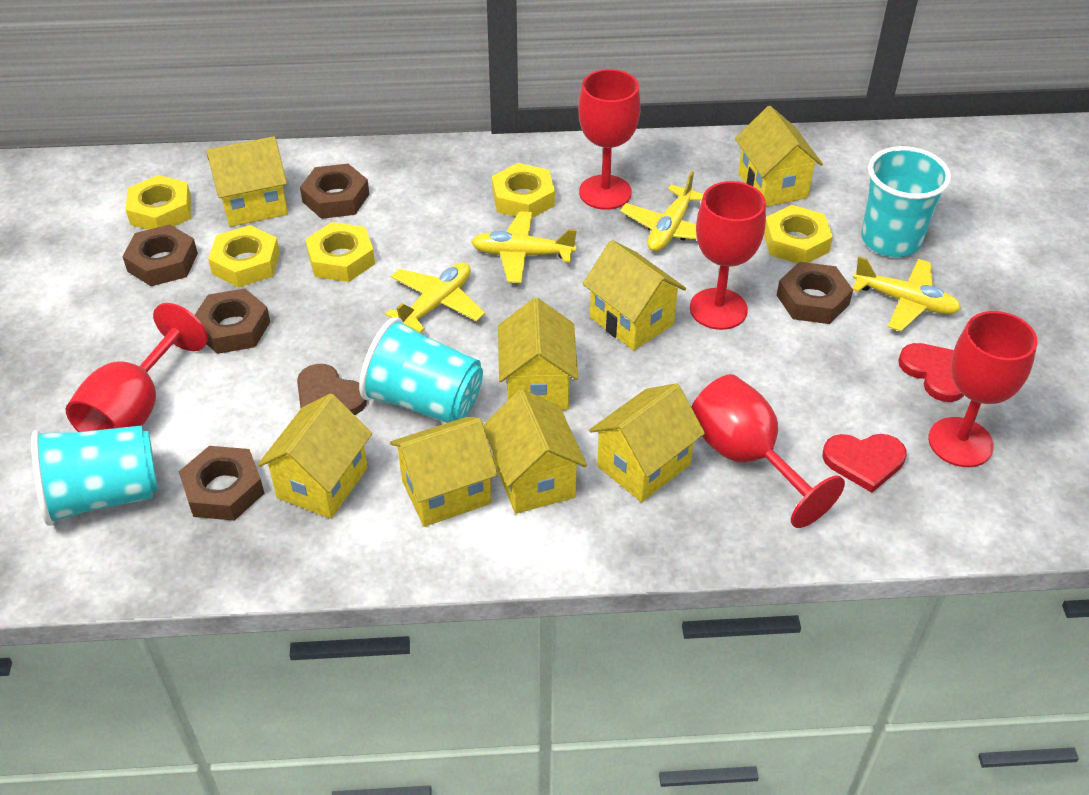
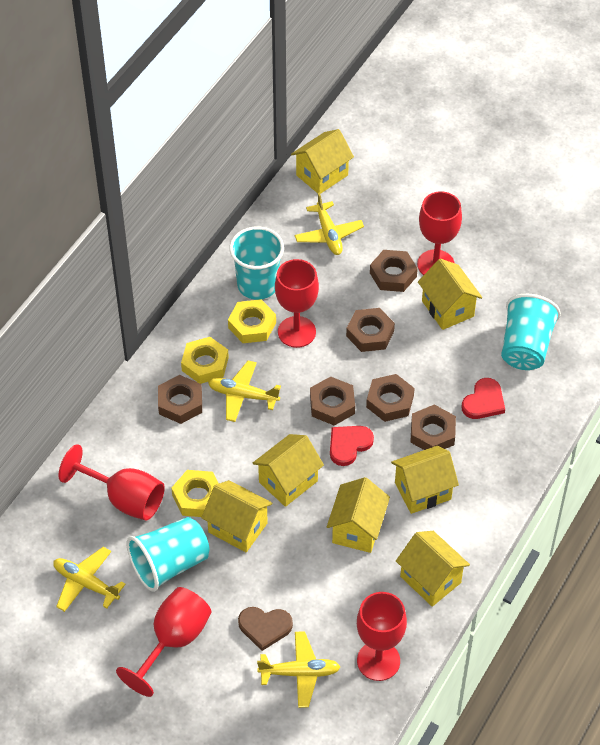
brown nut: [122,224,198,286] [179,446,265,521] [195,288,270,354] [300,164,370,219] [777,262,853,324] = 5 -> [158,375,202,424] [310,377,355,426] [346,308,395,352] [366,374,415,422] [370,250,418,292] [410,405,456,450] = 6
yellow house: [206,136,288,227] [258,393,372,519] [390,417,498,527] [483,389,587,514] [498,298,578,410] [583,240,686,351] [589,383,705,502] [735,106,823,207] = 8 -> [201,480,273,552] [253,434,324,507] [291,129,354,194] [327,477,390,553] [391,446,459,514] [396,531,470,607] [418,259,482,330] = 7
yellow nut: [126,175,191,230] [208,225,280,287] [305,222,375,282] [492,163,555,218] [764,205,833,264] = 5 -> [171,470,219,517] [181,337,229,384] [228,299,276,343] = 3

